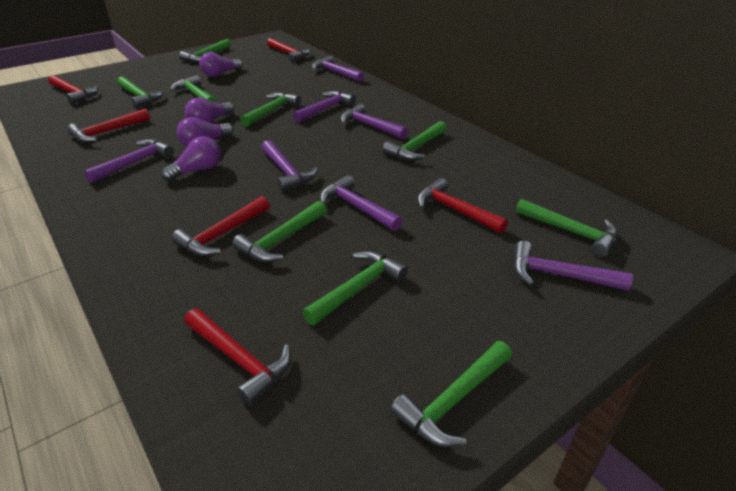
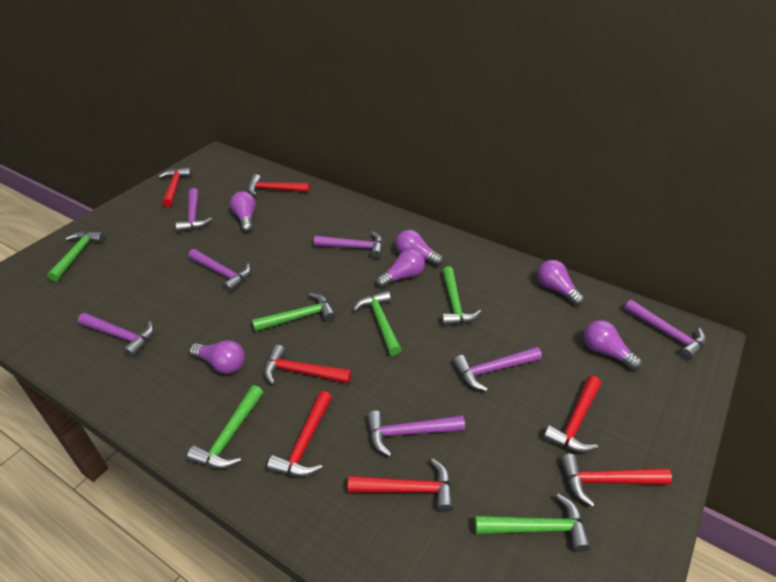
green hammer: [117,77,164,108] [170,75,217,103] [179,39,231,62] [232,201,327,262] [240,92,301,127] [302,251,408,325] [382,121,447,160] [390,341,512,447] [516,199,618,257] = 9 -> [47,231,105,282] [187,385,263,469] [252,293,336,332] [353,291,402,356] [441,266,482,326] [474,494,591,552] = 6
purple light bulb: [161,136,221,181] [177,117,234,147] [185,97,235,123] [199,52,243,77] = 4 -> [190,340,245,374] [230,191,256,232] [376,249,425,288] [396,230,443,266] [537,260,585,306] [584,320,642,371] = 6
red hammer: [48,75,99,104] [67,109,150,142] [172,196,270,256] [184,308,291,406] [267,38,311,62] [417,178,508,233] = 6 -> [158,167,192,207] [248,174,310,196] [264,345,352,385] [267,391,332,477] [348,458,454,512] [543,376,601,453] [561,454,672,507] = 7

